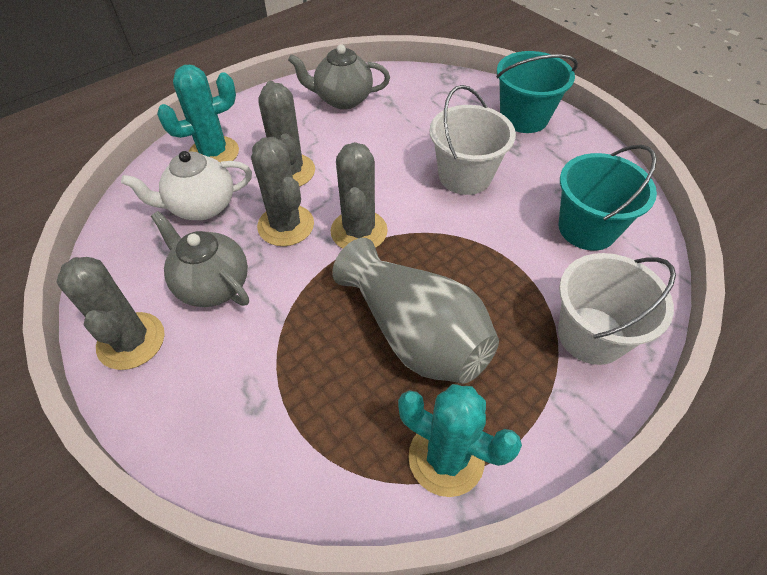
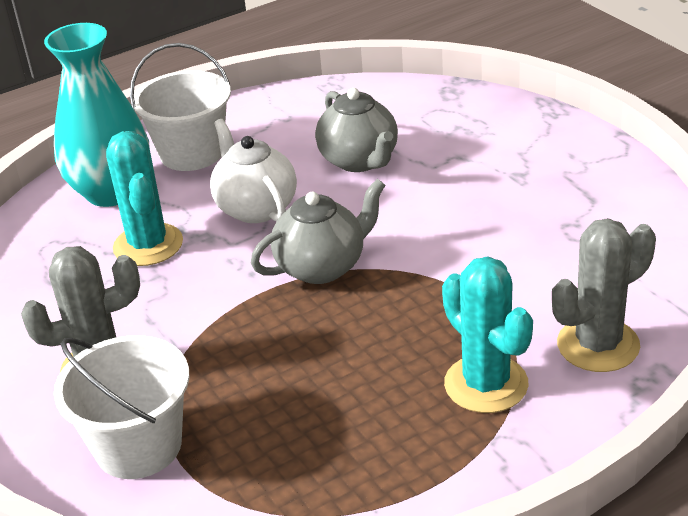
grey cactus: [57,257,165,370] [251,137,314,246] [258,81,315,187] [330,142,388,249] = 4 -> [21,246,140,372] [552,218,656,372] = 2
grey vase: [332,238,499,384] = 1 -> none = 0
turquoise bucket: [496,51,578,133] [559,145,657,251] = 2 -> none = 0
turquoise vase: none = 0 -> [44,23,150,207] = 1

